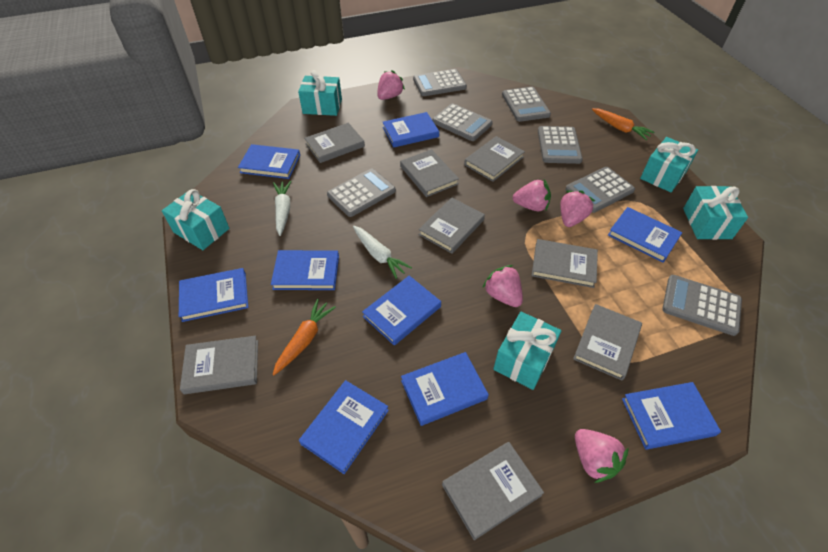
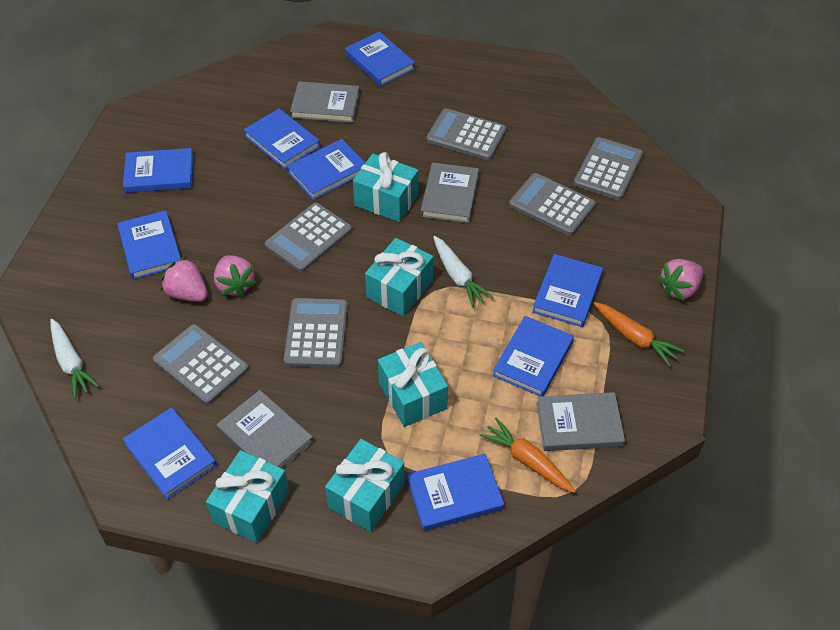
grey book: [180,336,258,394] [304,123,365,163] [400,149,459,197] [419,197,485,254] [442,442,544,540] [464,136,525,182] [532,239,598,288] [573,304,642,380] = 8 -> [217,390,313,469] [290,81,360,123] [420,163,479,223] [536,392,625,451] = 4
grey calculator: [327,168,396,217] [413,69,467,96] [432,103,493,141] [502,87,551,122] [538,126,583,164] [565,167,635,213] [662,275,742,336] = 7 -> [153,324,249,405] [265,203,352,272] [284,298,348,368] [426,108,507,160] [509,173,596,236] [574,137,643,200] = 6
pink strawberry: [377,70,405,100] [482,265,523,307] [512,180,551,211] [561,191,595,227] [575,429,629,483] = 5 -> [161,257,208,302] [214,255,256,298] [657,259,703,301] = 3

